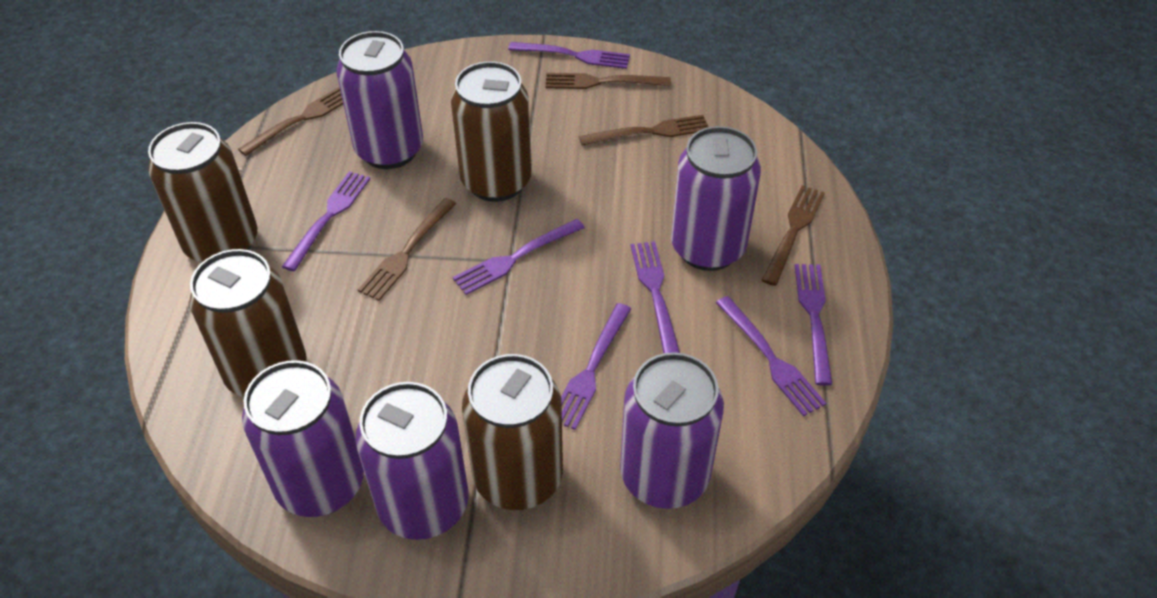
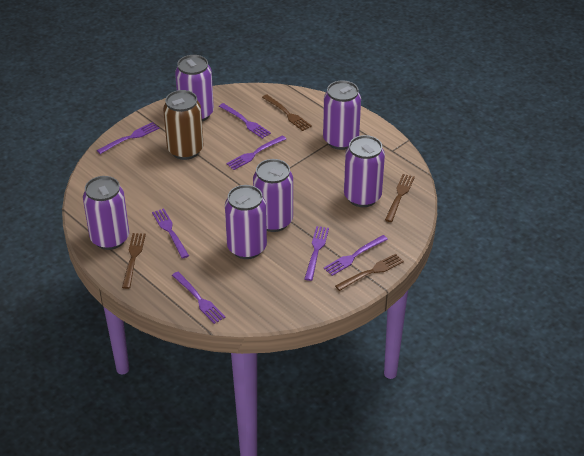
brown can: [148,122,258,263] [189,249,307,397] [451,61,532,202] [462,354,563,510] = 4 -> [163,90,204,160] = 1
brown fork: [238,87,343,156] [358,198,456,301] [545,73,671,89] [579,115,708,146] [762,185,825,286] = 5 -> [122,233,146,289] [262,94,312,131] [335,254,404,291] [385,174,415,222] = 4
purple can: [242,360,364,517] [336,31,423,169] [356,382,468,540] [620,352,724,509] [671,126,761,271] = 5 -> [83,176,129,250] [175,55,214,122] [225,185,267,259] [253,159,293,232] [323,80,361,150] [344,135,385,207] = 6

